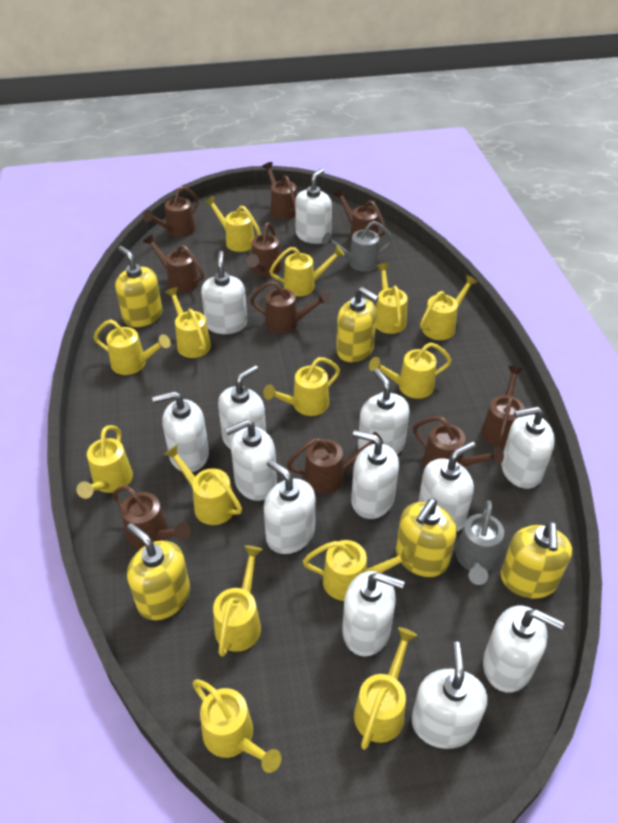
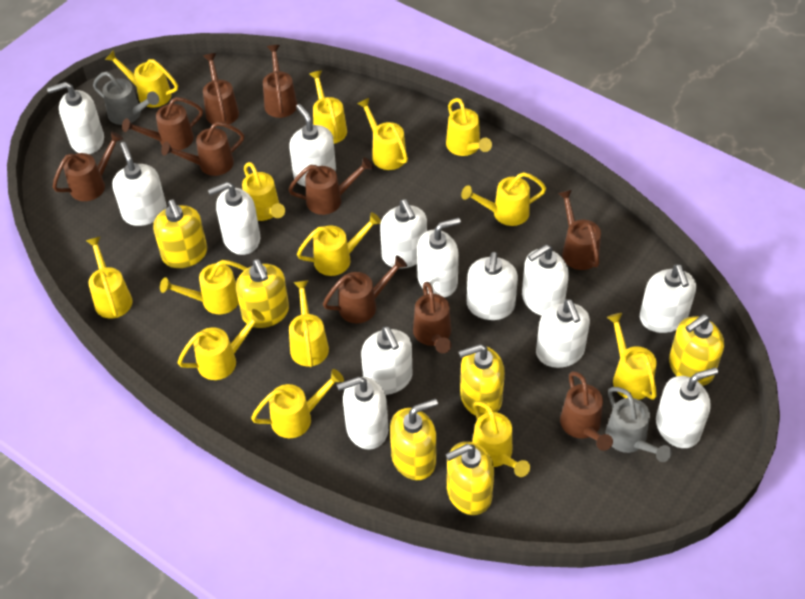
yellow soap dispenser: [115,246,163,327] [127,523,190,620] [336,287,379,362] [396,499,457,577] [501,521,572,599] = 5 -> [153,200,207,268] [236,259,289,328] [390,399,438,480] [445,441,494,515] [458,344,505,416] [669,314,724,386] = 6

